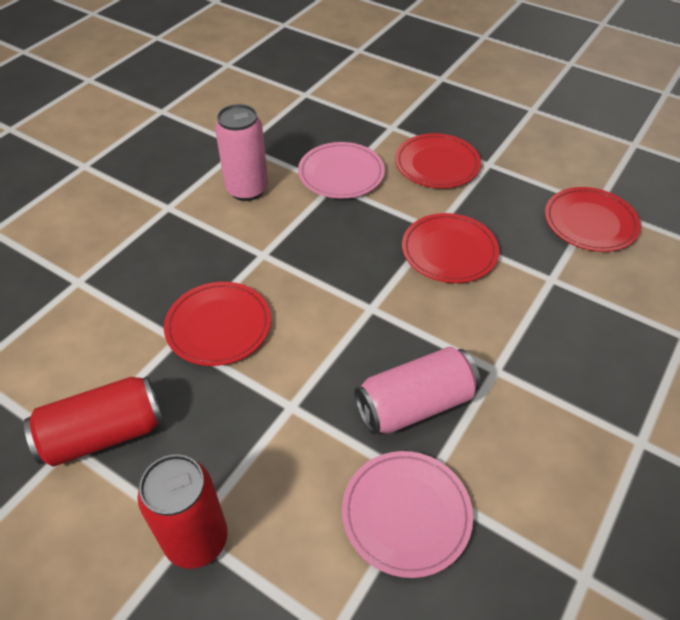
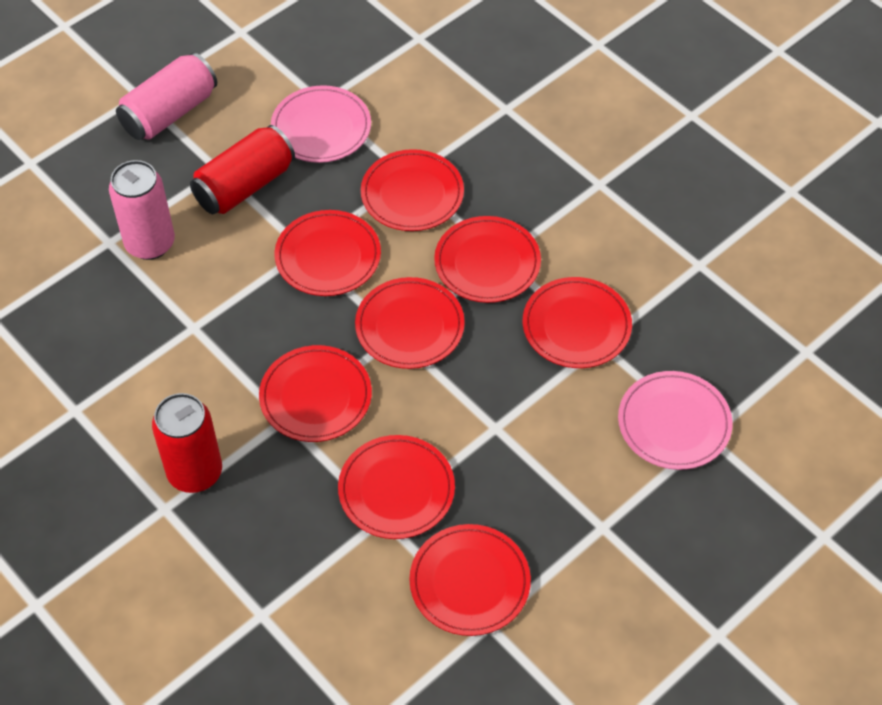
red plate: [164,282,271,366] [395,133,481,188] [402,213,499,283] [545,187,641,252] = 4 -> [259,345,372,442] [275,210,381,296] [338,435,455,539] [355,277,465,369] [361,149,464,231] [409,524,531,636] [434,216,541,303] [523,277,632,368] = 8

